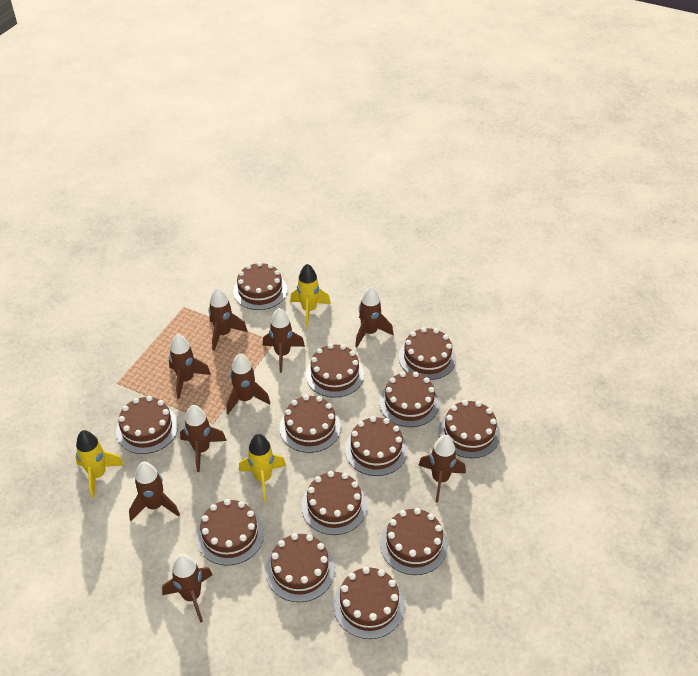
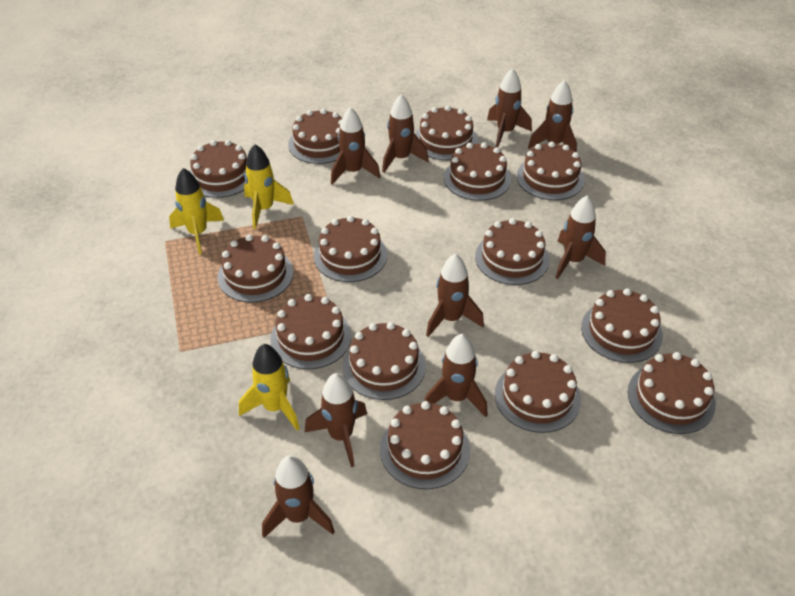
brown cake: [116,396,178,454] [196,499,264,566] [233,262,287,310] [266,533,335,602] [279,395,341,453] [301,471,367,535] [306,344,364,398] [333,567,405,639] [345,416,408,476] [379,372,439,427] [380,508,448,575] [399,327,456,380] [438,400,500,458] = 13 -> [189,140,247,198] [218,234,293,303] [271,294,351,369] [288,109,342,164] [313,216,387,282] [343,322,426,400] [380,401,470,489] [415,105,478,160] [444,142,511,201] [475,218,550,285] [495,351,581,433] [517,142,585,200] [581,288,663,363] [628,352,716,434] = 14

